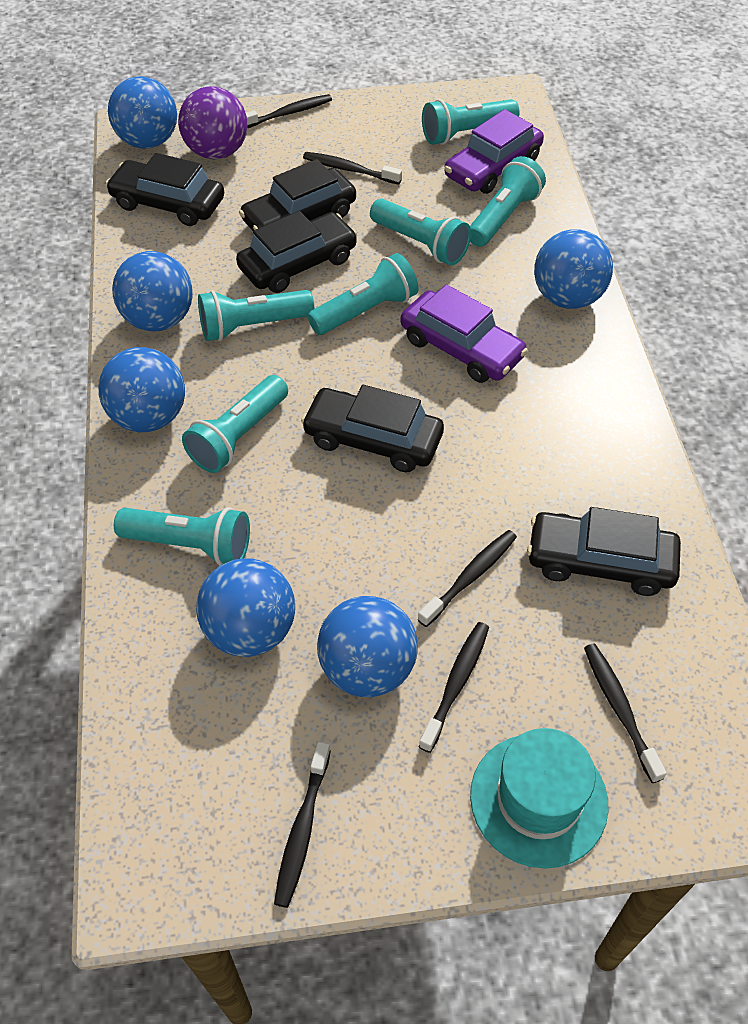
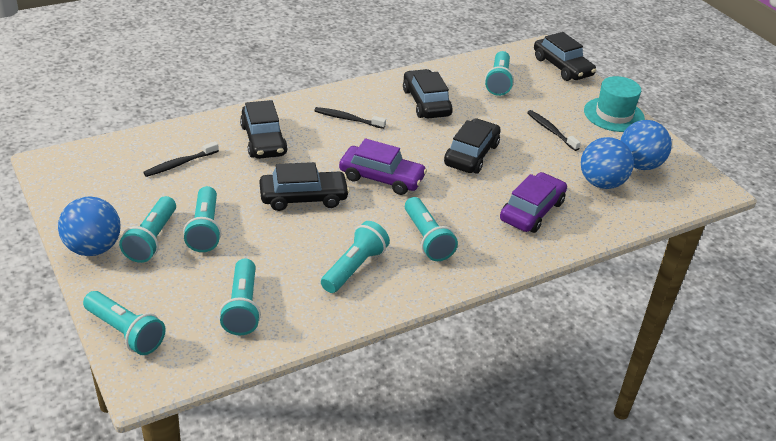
black toothbrush: [246,94,332,128] [274,741,331,908] [303,152,402,185] [418,530,517,627] [419,622,489,753] [584,644,667,783] = 6 -> [143,142,219,177] [314,107,386,129] [527,110,581,151] = 3
blue ball: [98,347,185,432] [108,76,177,149] [112,251,193,331] [196,558,295,657] [317,596,418,697] [534,229,613,309] = 6 -> [58,196,121,256] [581,137,634,189] [620,120,672,170] = 3
purple ball: [178,86,248,159] = 1 -> none = 0

